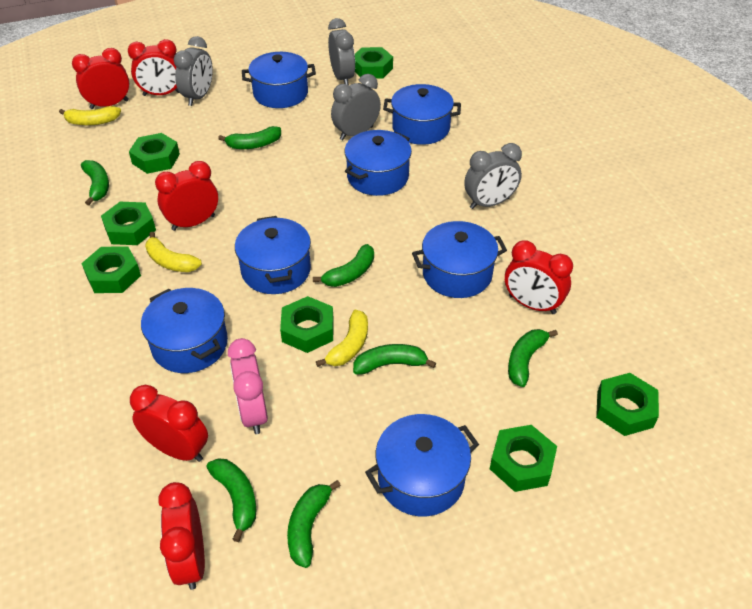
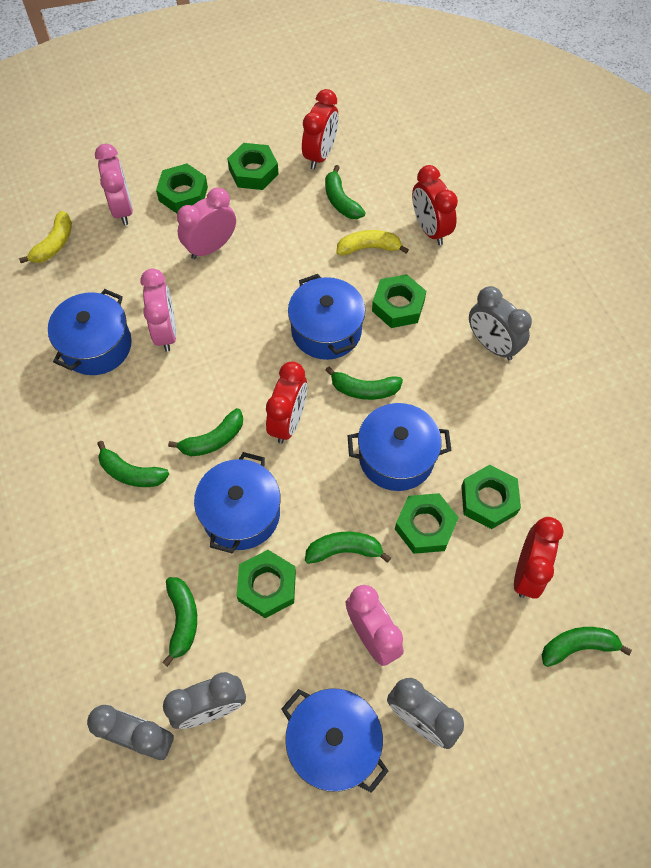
blue pot: [141,288,228,373] [235,216,311,294] [242,52,316,108] [345,130,412,196] [365,414,479,516] [383,84,461,145] [412,221,507,298] = 7 -> [48,289,132,375] [194,452,280,553] [282,688,388,793] [288,274,365,360] [347,403,452,491] = 5
green nut: [81,247,141,293] [101,202,156,245] [129,133,180,174] [280,296,334,353] [355,47,393,79] [490,425,557,492] [596,373,659,436] = 7 -> [156,164,208,213] [227,143,279,190] [237,550,296,618] [372,274,426,328] [395,493,459,554] [461,465,521,529] = 6
pink clock: [228,338,268,434] = 1 -> [95,144,133,225] [140,269,176,352] [177,188,236,259] [346,585,404,666] = 4
red clock: [72,48,129,109] [128,39,179,96] [130,385,208,462] [155,161,218,231] [158,482,205,590] [505,240,573,314] = 6 -> [266,361,307,443] [302,89,338,169] [412,165,458,245] [514,517,564,599] = 4
yellow banana: [59,106,121,125] [145,232,202,272] [316,309,368,367] = 3 -> [19,211,72,263] [336,230,409,255] = 2

